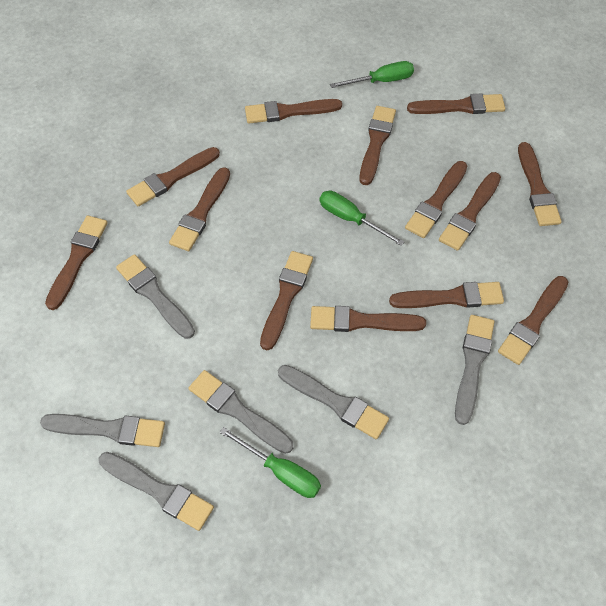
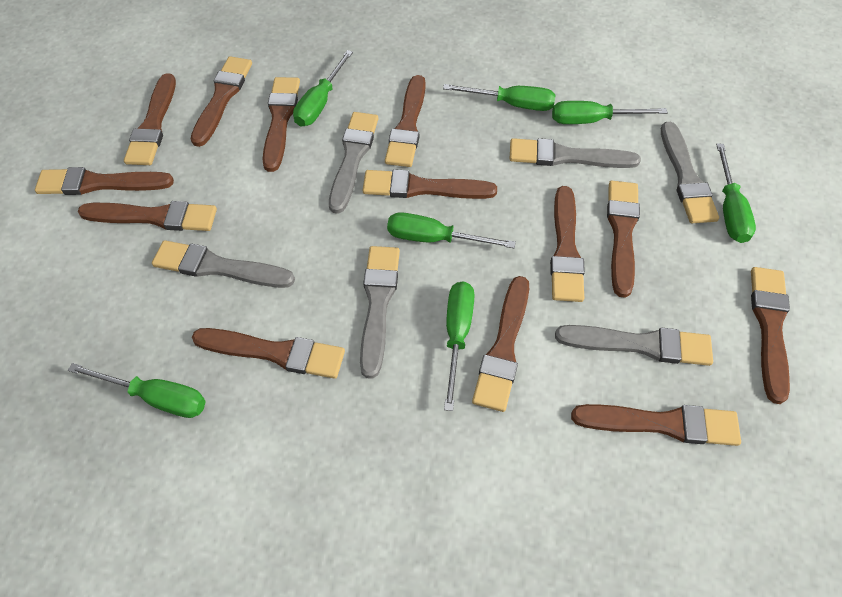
green screwdriver: [220,427,321,498] [320,191,404,246] [330,61,414,88] = 3 -> [68,363,206,418] [293,50,353,127] [387,212,516,248] [443,84,556,111] [444,281,474,411] [552,101,668,124] [716,144,756,243] = 7

